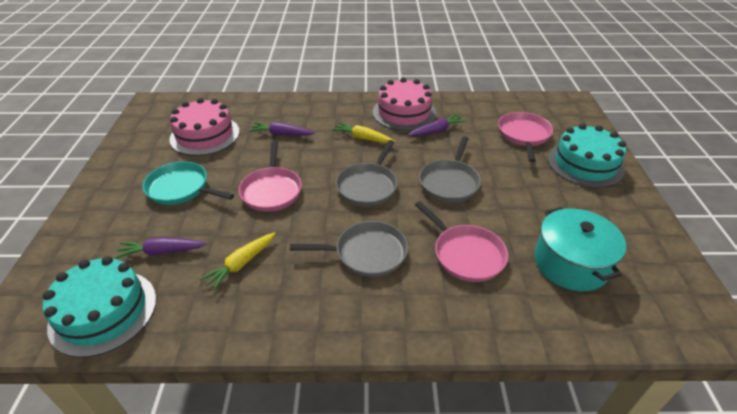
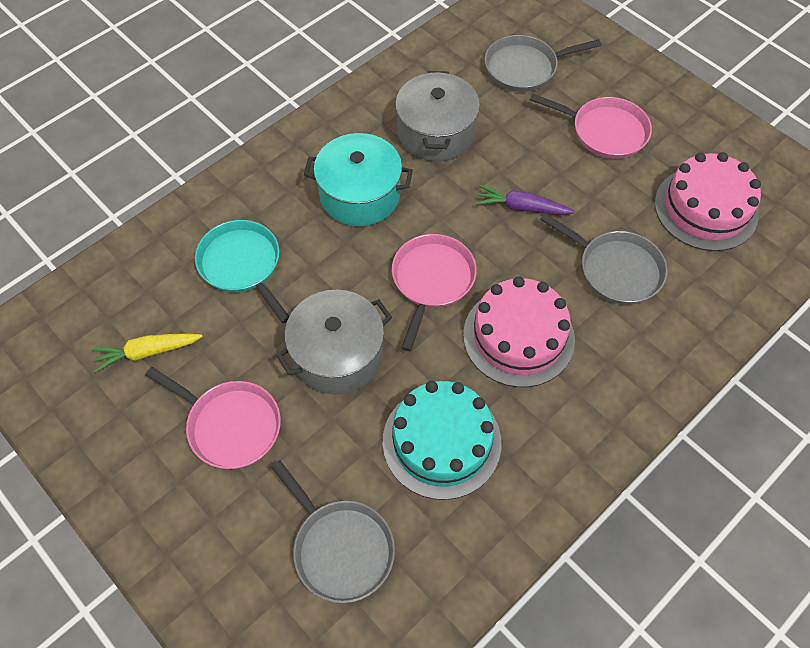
grey pot: none = 0 -> [276,290,392,394] [395,71,480,161] = 2
purple carrot: [115,237,207,259] [249,122,315,136] [408,114,466,136] = 3 -> [476,185,575,215] = 1
turquoise cake: [43,256,156,358] [548,124,626,188] = 2 -> [383,381,502,500] = 1
yellow carrot: [200,232,276,291] [332,122,396,143] = 2 -> [92,334,203,373] = 1

